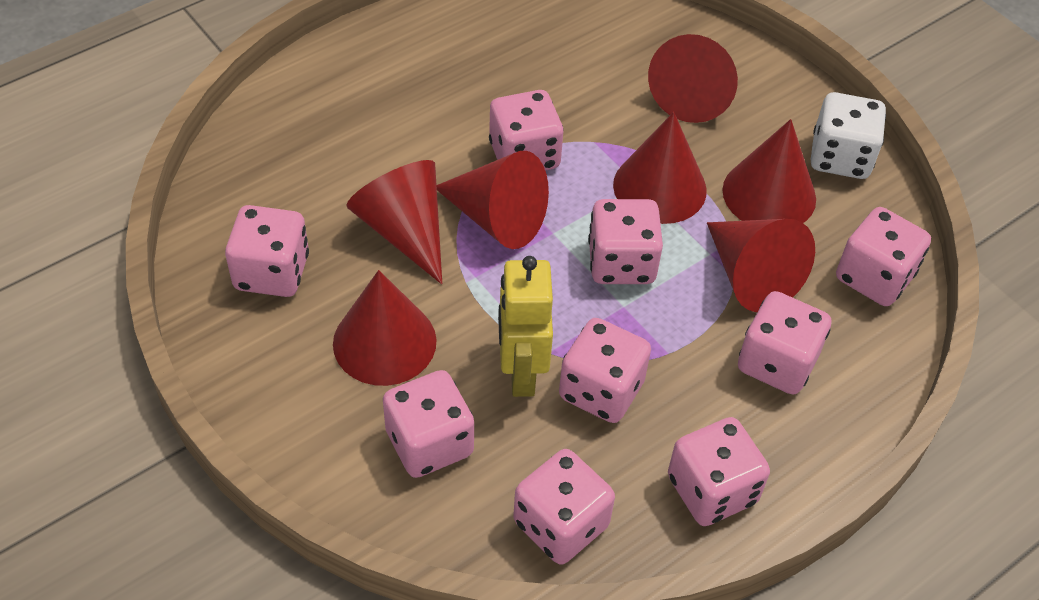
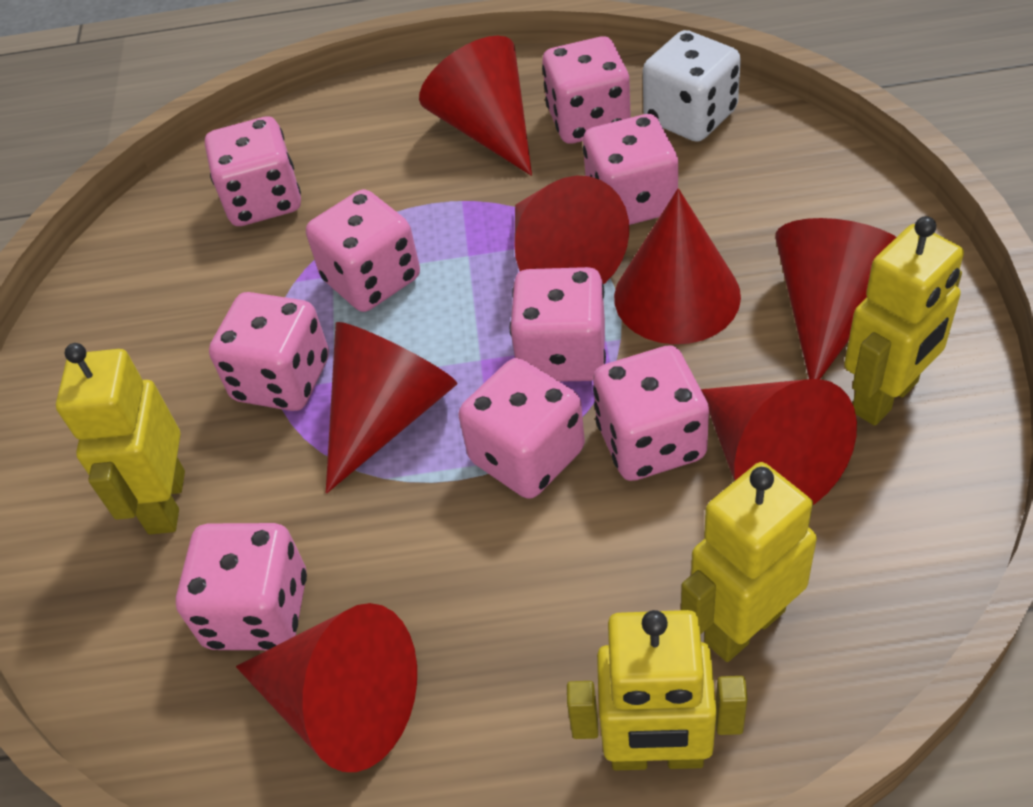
yellow robot: [498,256,553,397] = 1 -> [56,343,185,534] [567,610,748,770] [681,462,817,662] [844,216,964,426] = 4

